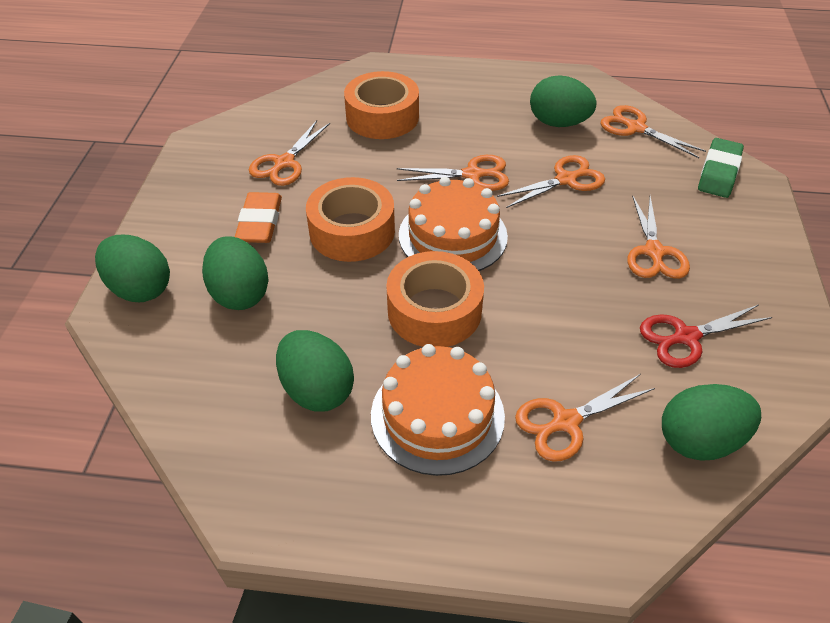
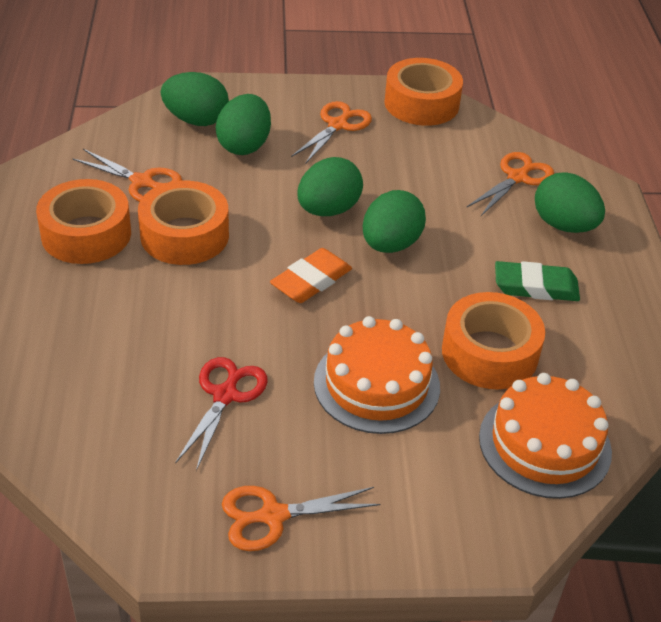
orange scissors: [249,120,330,186] [397,155,509,191] [497,155,605,208] [515,374,655,462] [601,105,706,158] [627,195,690,279] = 6 -> [72,149,182,202] [222,486,380,551] [291,101,372,163] [467,152,554,216] = 4
orange tape: [306,177,395,262] [344,71,419,139] [386,251,484,347] = 3 -> [36,179,131,264] [138,181,229,265] [384,58,463,126] [442,292,545,389] = 4

